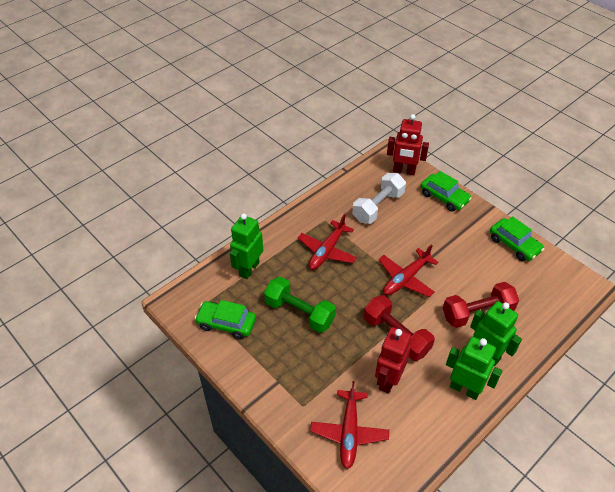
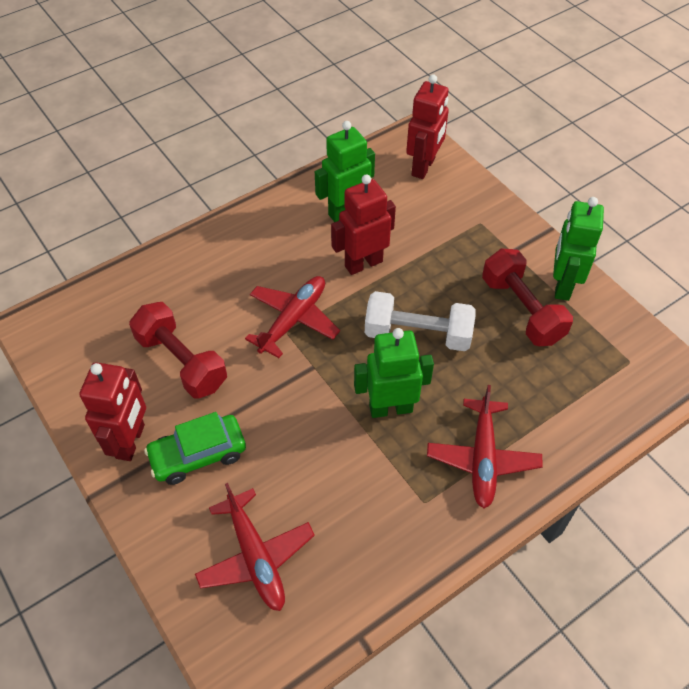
green car: [194,300,256,339] [421,171,472,212] [490,216,544,261] = 3 -> [144,412,246,485] = 1
green dumbbell: [264,277,336,333] = 1 -> none = 0
red robot: [375,327,411,394] [387,114,429,175] = 2 -> [79,362,146,461] [331,174,396,275] [406,74,449,179] = 3

